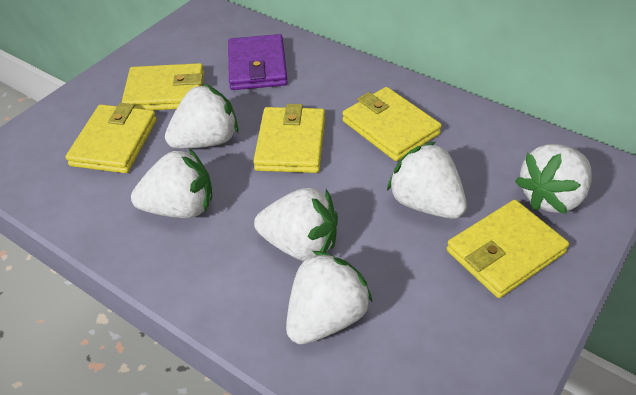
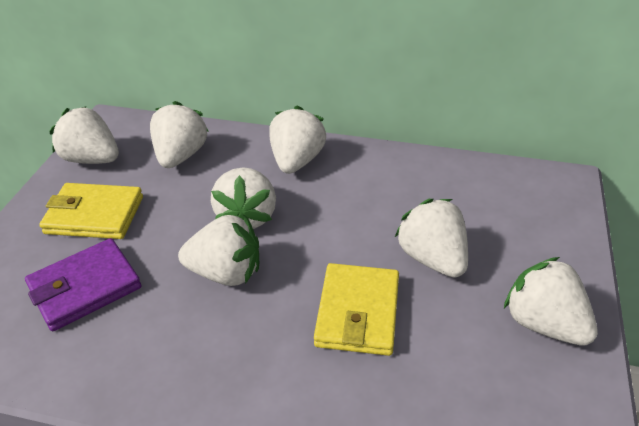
white strawberry: [131,148,212,219] [165,84,238,149] [254,188,338,261] [286,251,373,344] [387,142,467,219] [515,144,592,214] = 6 -> [49,106,119,164] [150,101,209,168] [178,214,259,286] [211,167,276,229] [269,106,326,174] [395,199,468,277] [504,257,598,346] = 7
yellow wallet: [65,103,157,173] [122,63,204,110] [253,104,325,173] [342,87,442,161] [447,200,569,298] = 5 -> [39,183,143,239] [314,263,399,356] = 2

